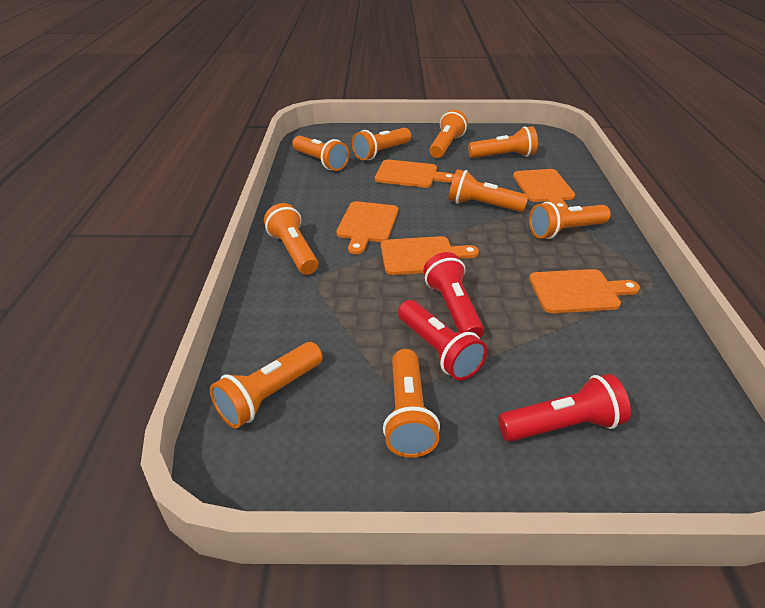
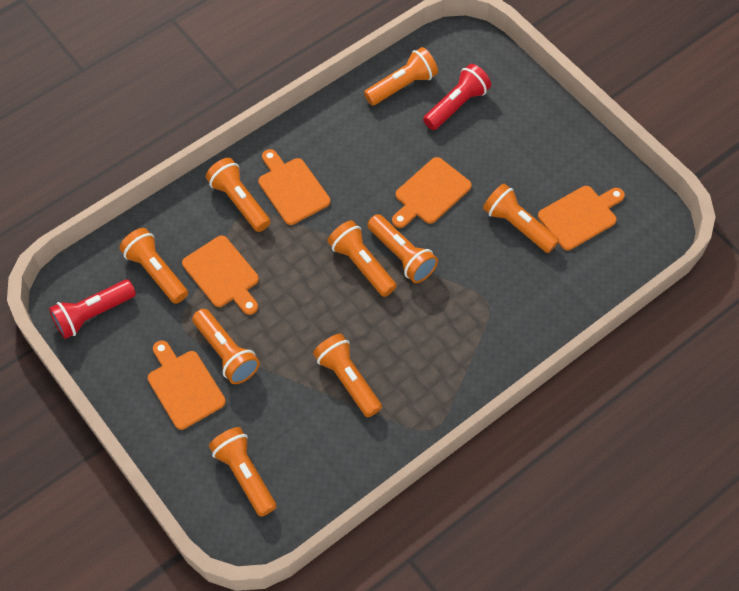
red flashlight: [398,300,487,381] [423,252,484,338] [498,374,631,442] = 3 -> [49,280,136,339] [423,64,491,130] = 2

